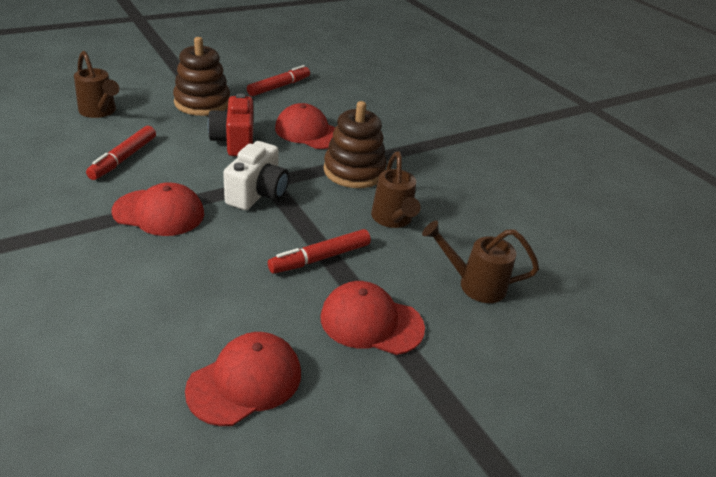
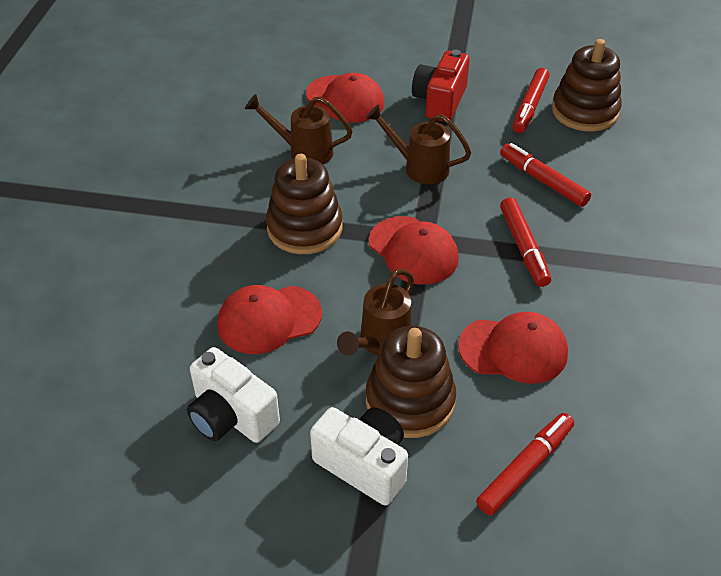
brown stacking toy: [173,37,230,116] [324,101,387,188] = 2 -> [266,154,343,254] [366,326,456,438] [552,39,622,132] = 3
red marker: [86,126,156,180] [247,65,310,96] [268,229,371,274] = 3 -> [476,413,574,515] [500,143,591,207] [500,198,551,287] [513,68,550,133] = 4
white camera: [223,141,289,210] = 1 -> [187,347,280,443] [310,407,408,506] = 2

